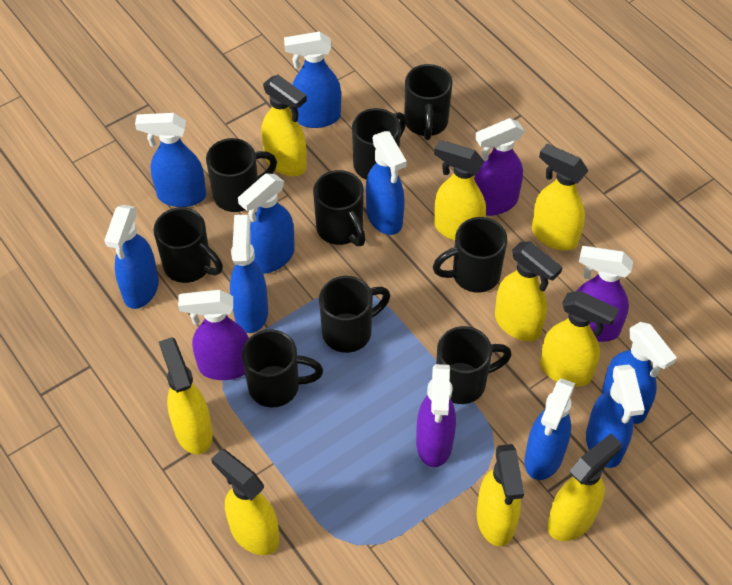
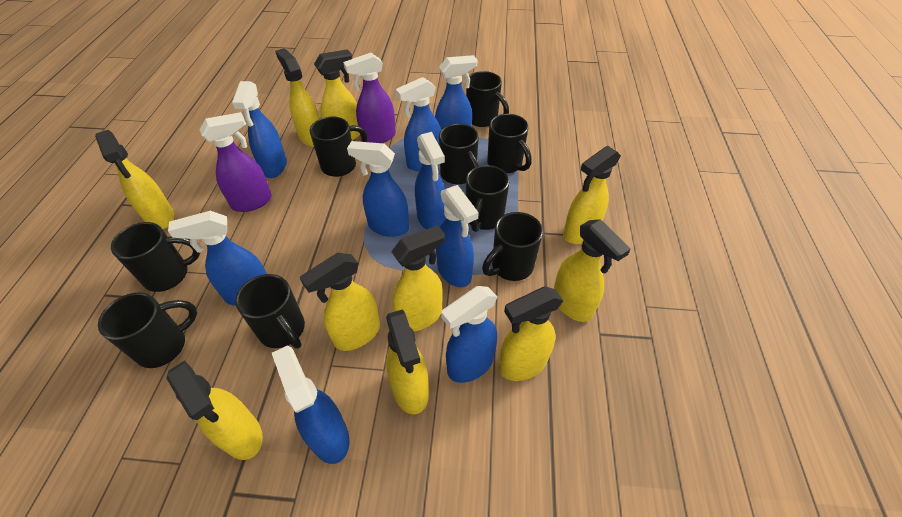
purple spray bottle: [178,290,249,380] [416,364,456,467] [474,118,524,216] [577,246,633,342] = 4 -> [200,112,272,212] [343,53,396,143] = 2
yellow spray bottle: [159,337,213,454] [211,449,279,555] [261,75,307,176] [434,140,486,241] [477,444,524,546] [495,241,562,341] [532,144,588,251] [540,291,619,387] [547,433,622,541] = 9 -> [95,130,174,229] [166,360,263,460] [275,48,320,147] [300,253,380,351] [314,49,360,141] [386,309,429,414] [391,225,445,331] [499,287,563,381] [554,219,631,322] [563,146,621,244] = 10

